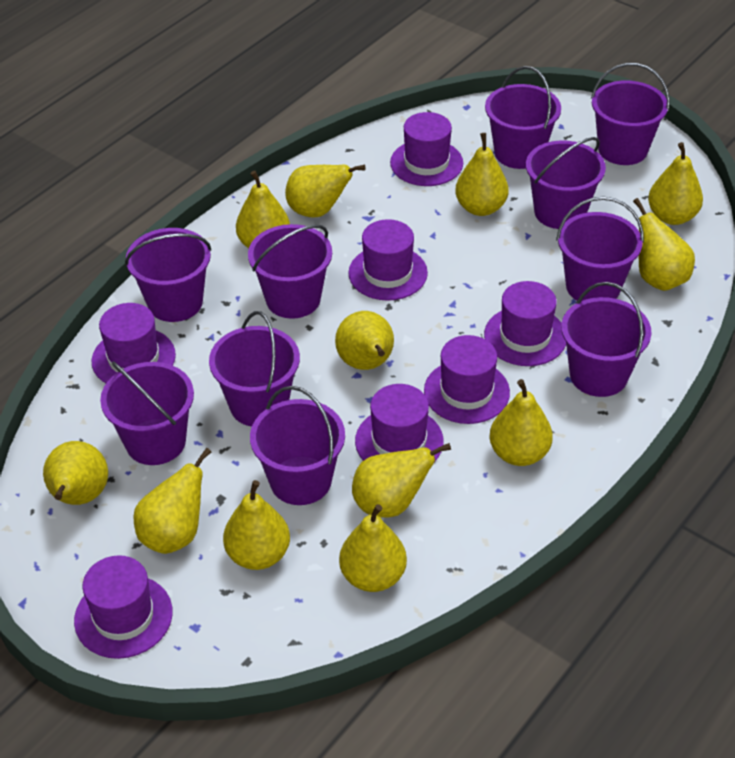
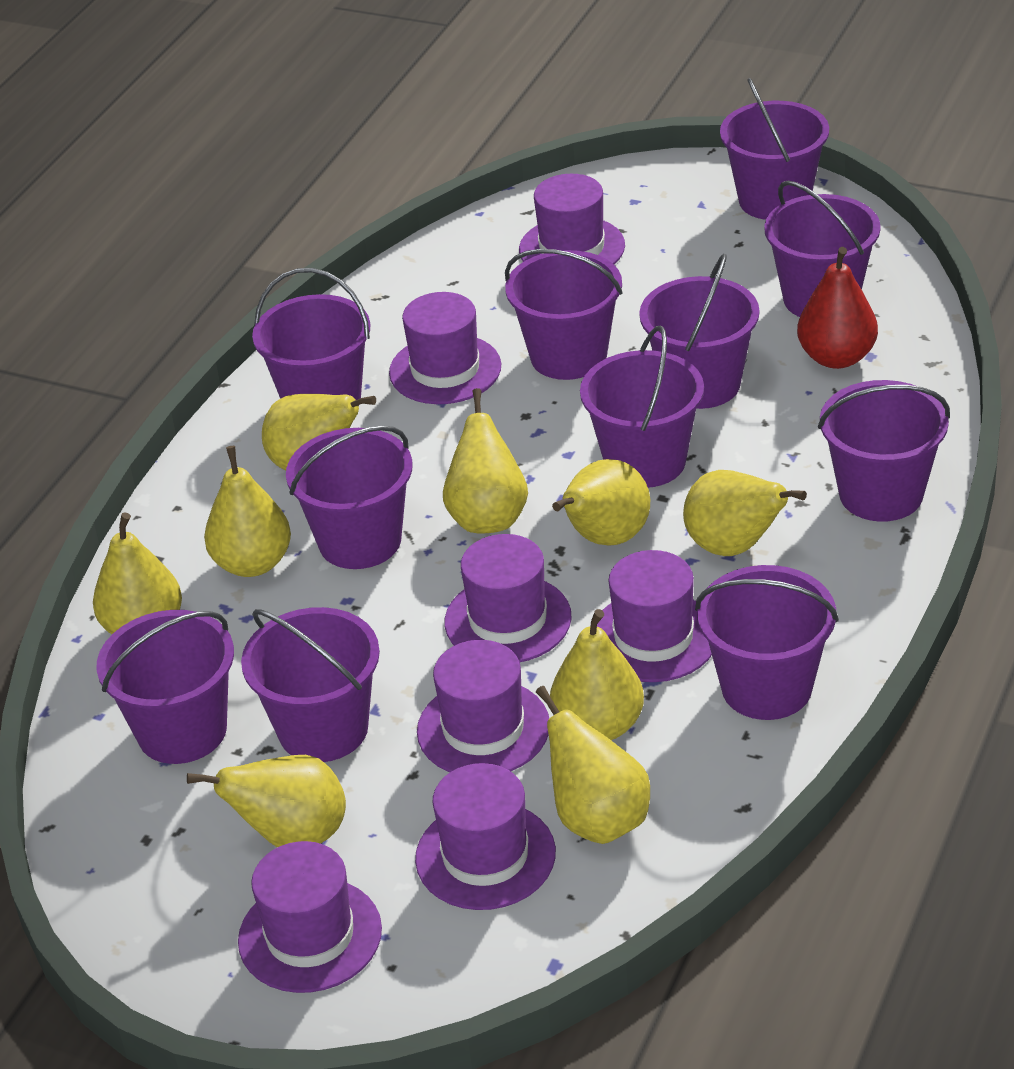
purple bucket: [100,361,194,465] [125,228,211,322] [209,311,300,426] [248,224,332,319] [250,386,345,505] [485,66,561,169] [526,137,606,229] [556,196,644,301] [561,282,651,397] [591,63,670,165] = 10 -> [96,610,234,764] [241,607,380,762] [252,268,370,400] [286,426,413,569] [505,249,623,380] [580,326,704,488] [639,254,759,409] [695,565,839,720] [720,78,829,220] [764,181,881,317] [818,380,950,522] = 11
red pear: none = 0 -> [797,247,878,369] = 1
yellow pear: [43,441,108,505] [133,448,211,554] [223,480,290,570] [236,171,290,248] [285,164,366,218] [335,311,394,370] [339,504,407,592] [352,443,451,517] [455,133,508,216] [490,379,553,466] [633,198,695,291] [648,142,703,225] = 12 -> [93,512,182,634] [187,755,346,847] [204,446,291,577] [262,394,376,471] [443,388,528,534] [536,686,650,844] [550,609,644,740] [552,459,650,546] [683,470,807,556] = 9

